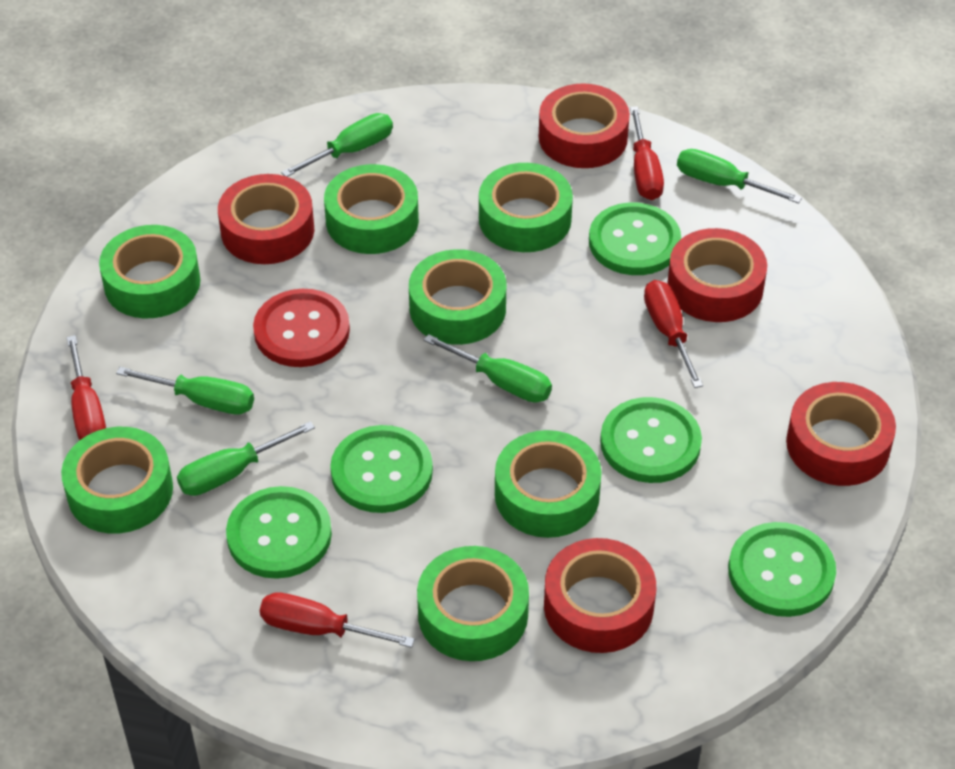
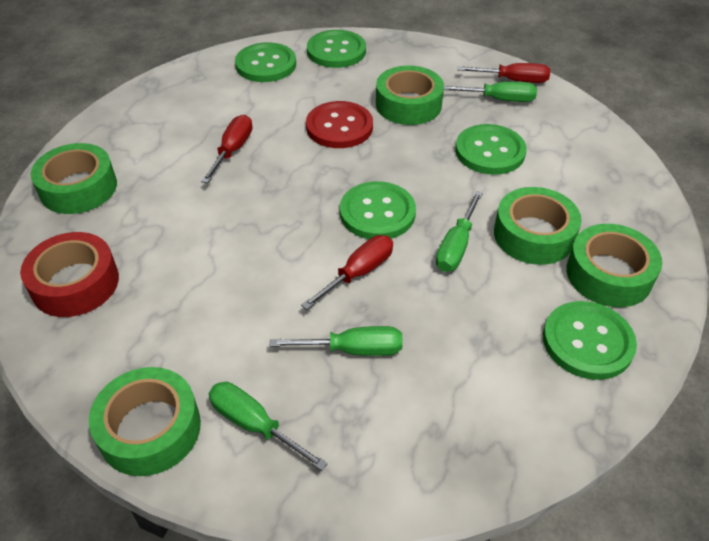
green screwdriver: [116,367,254,415] [177,421,315,496] [281,113,393,177] [424,334,552,403] [677,149,802,204] = 5 -> [209,382,328,471] [270,326,403,356] [436,191,483,272] [444,82,537,102] = 4
green tape: [61,427,173,534] [99,225,200,318] [324,164,419,254] [409,249,506,345] [417,546,529,661] [479,163,573,252] [495,430,602,538] = 7 -> [31,143,117,214] [89,367,201,476] [376,66,444,125] [494,187,582,265] [566,224,662,307] = 5
red screwdriver: [66,335,106,440] [260,592,415,648] [630,106,664,200] [644,280,703,388] = 4 -> [201,115,252,183] [301,235,393,310] [457,63,550,83] = 3
red tape: [218,174,314,264] [539,84,630,168] [544,538,656,653] [667,228,767,322] [786,382,896,486] = 5 -> [20,232,119,317] = 1

